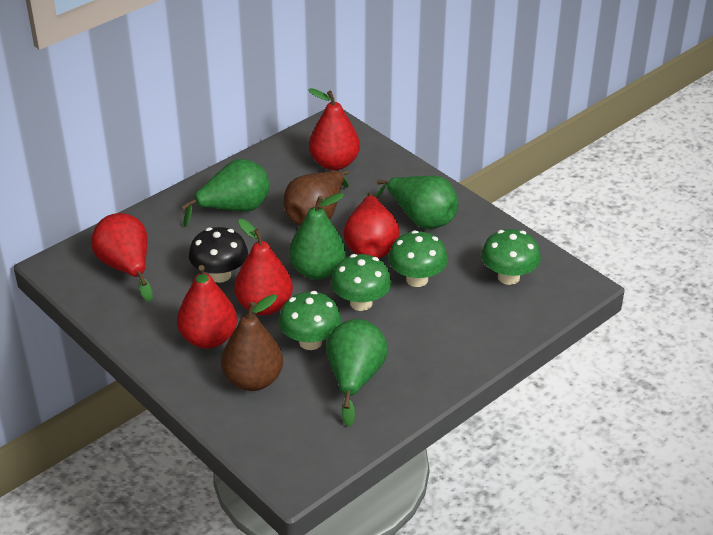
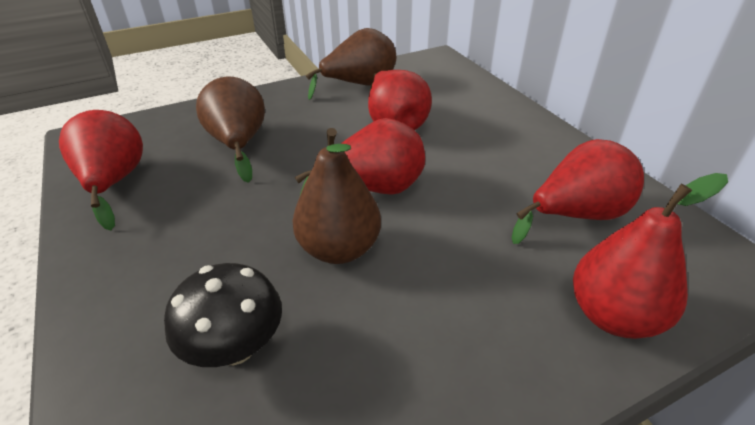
brown pear: [221,294,283,391] [284,170,349,225] = 2 -> [196,76,265,183] [293,128,381,264] [305,28,396,100] = 3
green mushroom: [279,291,341,350] [331,254,392,311] [388,230,448,287] [481,229,541,285] = 4 -> none = 0
green pear: [182,159,270,227] [289,193,346,280] [326,319,388,426] [375,176,458,229] = 4 -> none = 0

